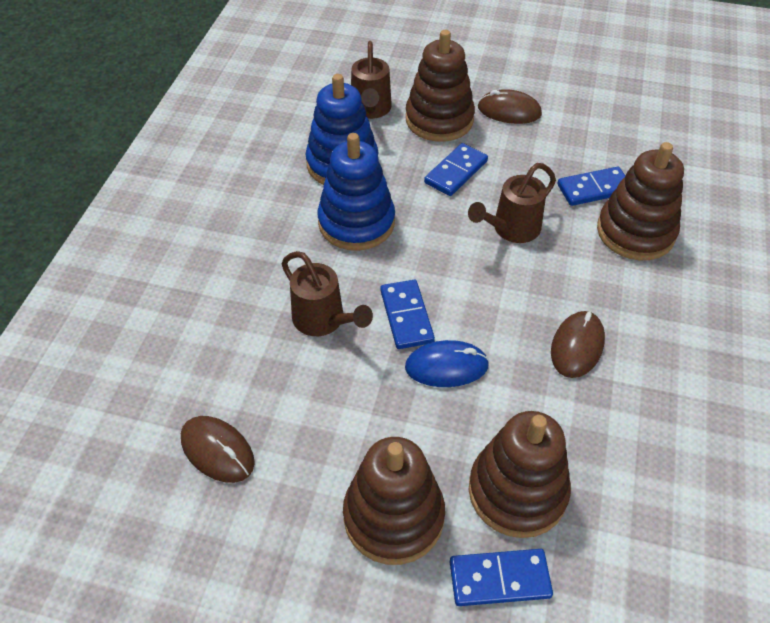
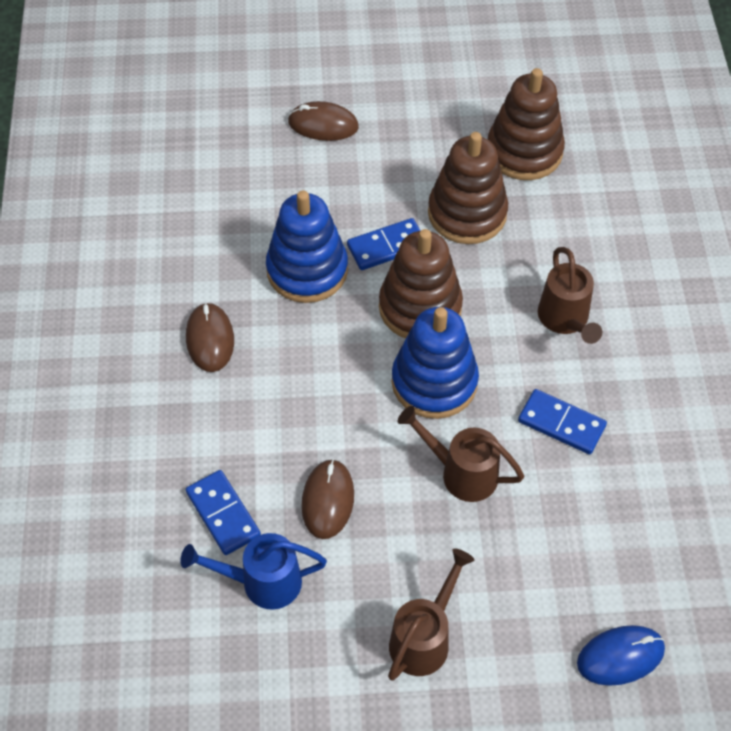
blue domino: [380,280,435,349] [424,143,488,196] [450,549,553,606] [557,167,625,206] = 4 -> [186,470,261,555] [347,218,420,270] [518,389,607,454] = 3
blue watering can: none = 0 -> [180,533,327,610] = 1
brown stacking toy: [343,437,445,565] [406,30,475,142] [469,411,571,538] [597,142,684,260] = 4 -> [379,229,463,338] [428,132,508,244] [488,68,565,180] = 3

